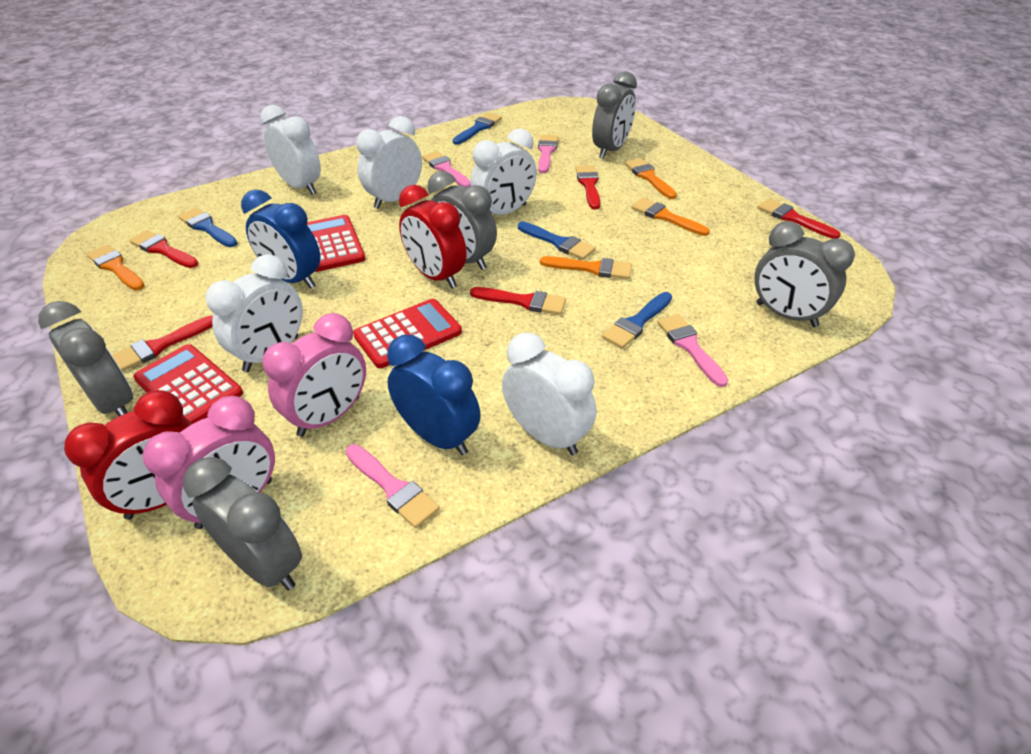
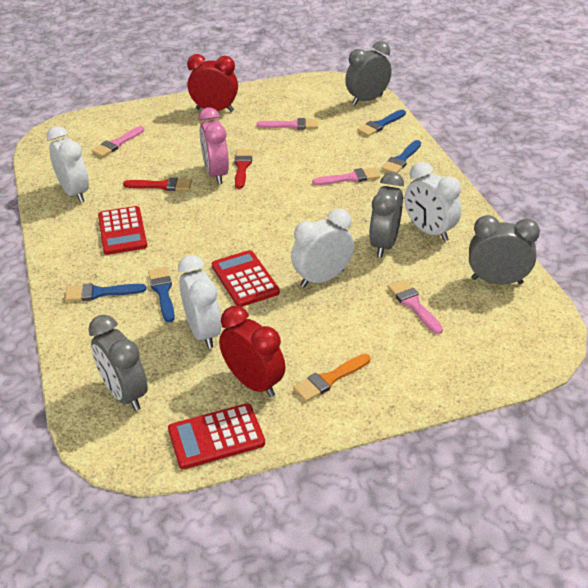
blue clock: [241,190,320,289] [387,335,481,455] = 2 -> none = 0
grey clock: [38,301,133,416] [183,457,302,590] [427,171,497,270] [592,71,637,159] [755,221,855,327] = 5 -> [88,315,148,411] [345,41,392,105] [369,172,404,258] [469,215,540,285] = 4
orange brush: [87,245,145,290] [540,256,632,279] [625,158,677,199] [631,198,710,236] = 4 -> [293,354,370,402] = 1
pink clock: [143,396,275,529] [262,313,366,437] = 2 -> [198,107,229,184] = 1
red brush: [112,316,213,372] [129,230,198,268] [470,287,566,315] [575,165,600,209] [758,198,841,239] = 5 -> [123,177,192,191] [234,149,253,189] = 2
white clock: [205,254,303,372] [260,105,321,195] [356,116,422,209] [470,128,537,215] [502,332,596,455] = 5 -> [46,126,89,203] [178,255,222,349] [291,209,354,288] [405,162,461,241] = 4

